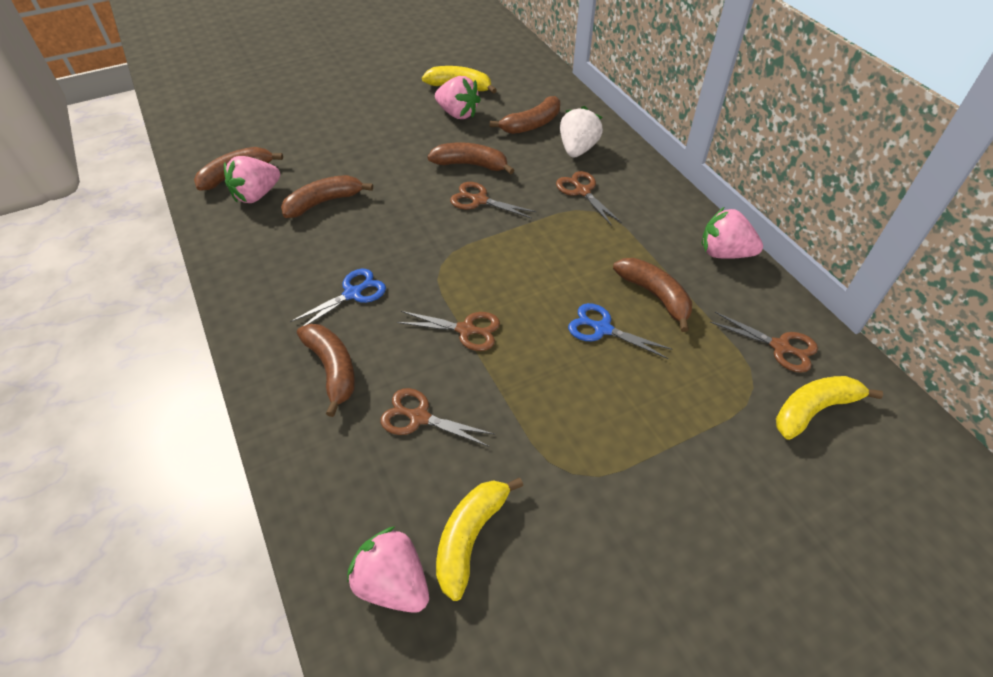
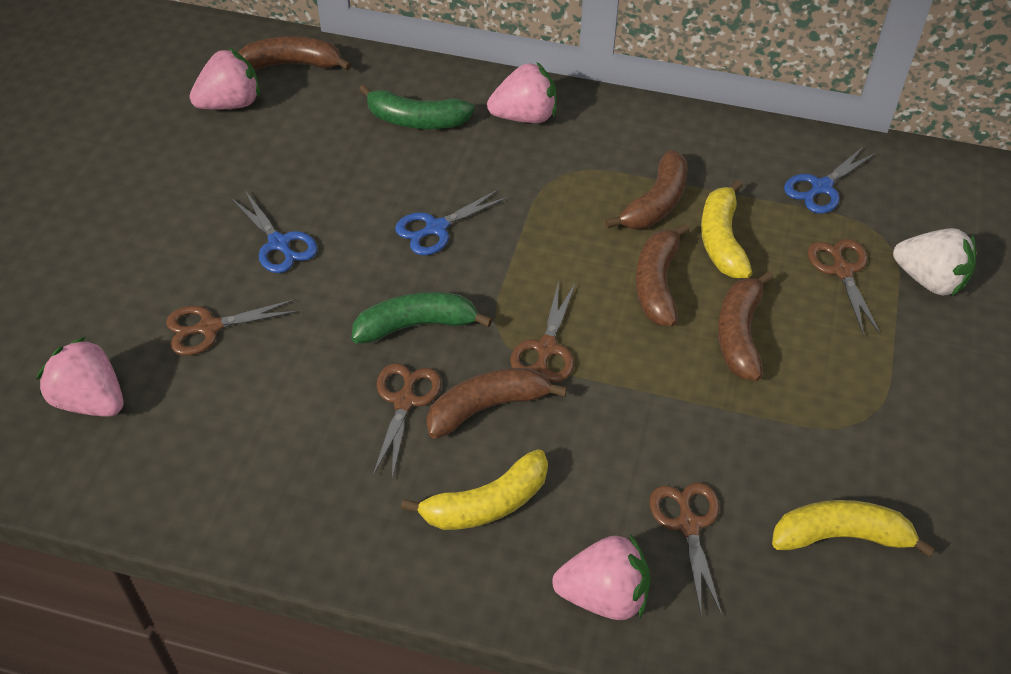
blue scissors: [290,269,386,326] [568,303,673,359] = 2 -> [231,191,318,273] [395,189,509,255] [784,146,878,214] = 3
brown banana: [194,147,283,191] [281,175,373,218] [297,324,355,417] [427,142,514,175] [490,96,560,134] [613,258,692,332] = 6 -> [238,36,352,71] [427,368,567,439] [605,150,688,229] [636,223,690,326] [718,271,773,381] = 5
green banana: none = 0 -> [352,292,492,344] [359,85,475,129] = 2

